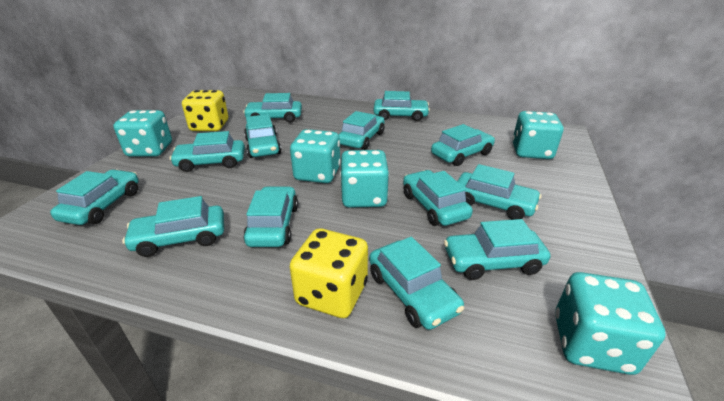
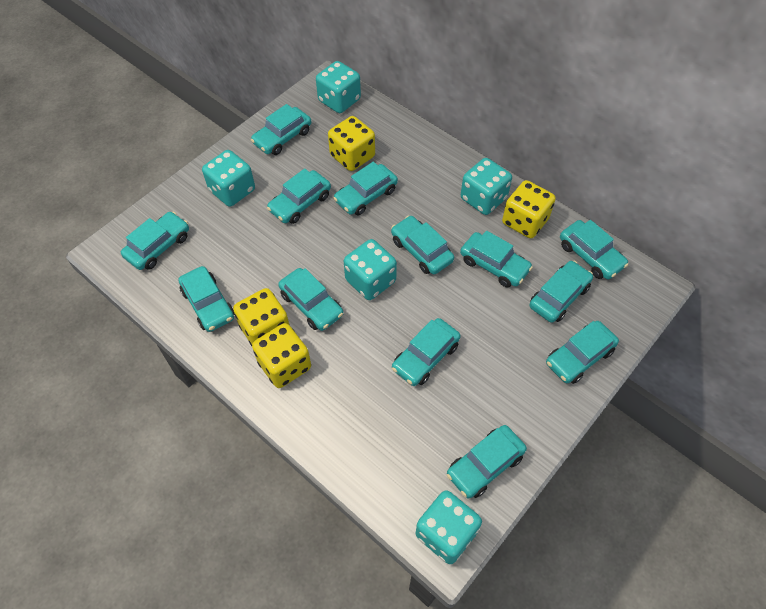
yellow dice: [182,90,228,131] [290,228,368,318] = 2 -> [233,288,290,346] [252,323,311,388] [328,116,375,171] [502,180,556,238] = 4

